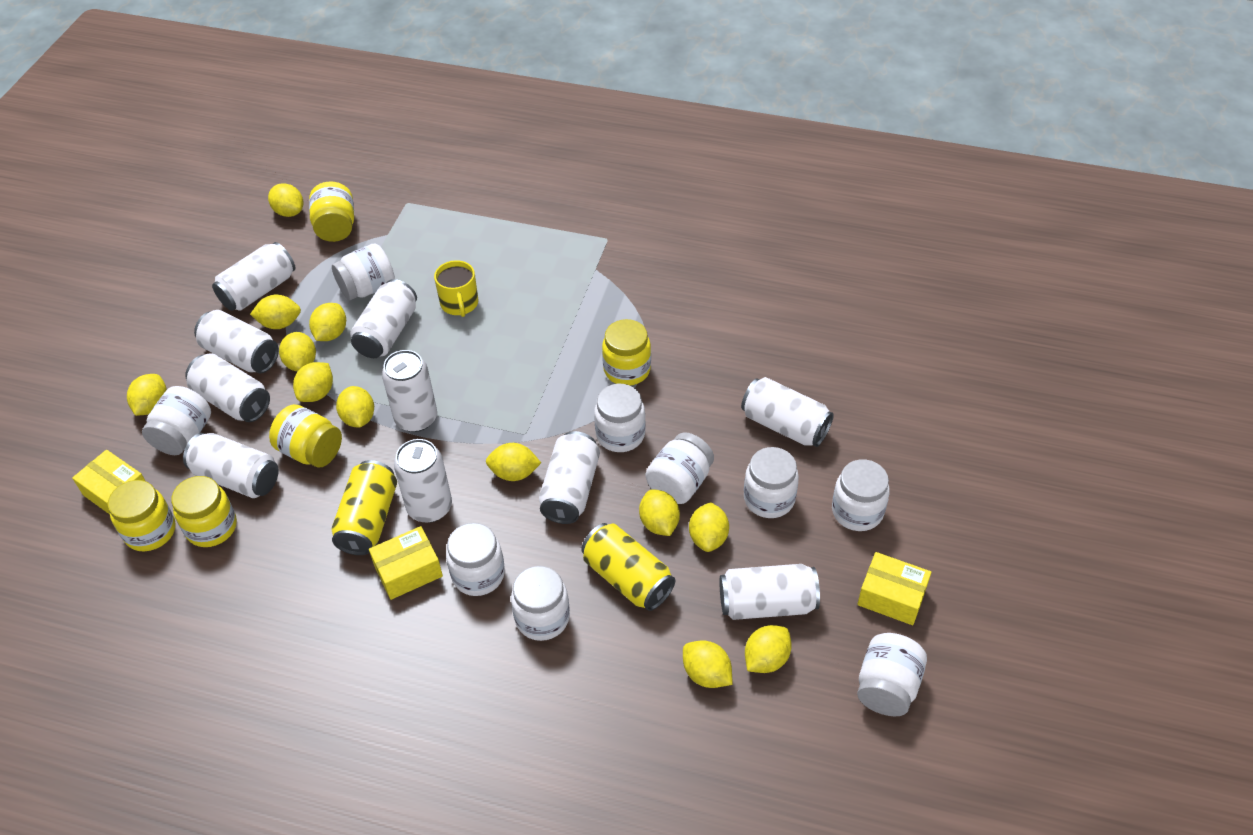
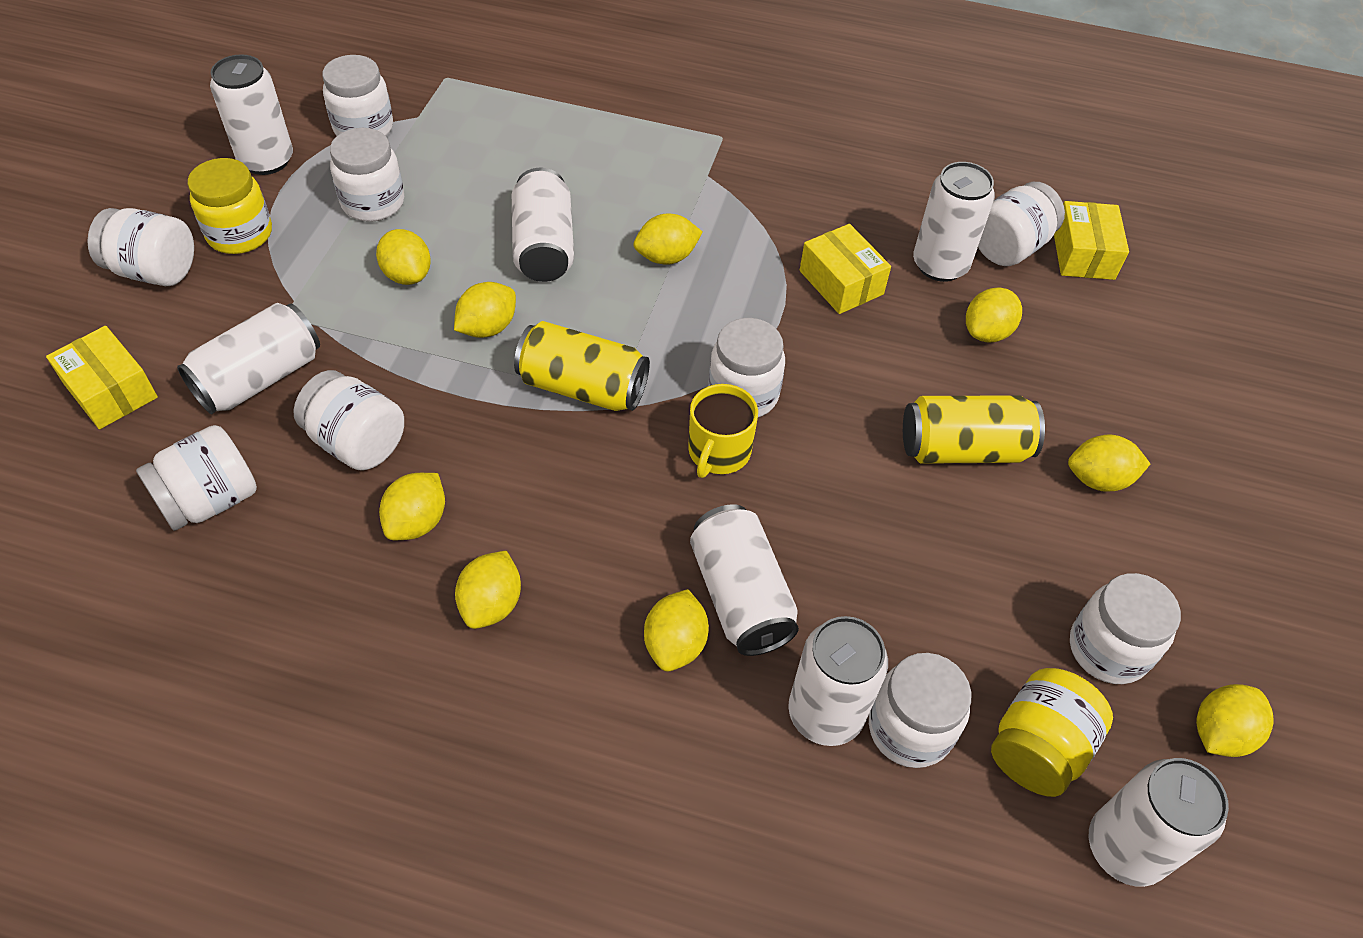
white can: [183,433,279,498] [185,353,270,422] [194,310,279,373] [212,242,295,311] [350,279,417,358] [382,350,437,432] [394,439,452,523] [539,431,600,524] [719,564,820,620] [741,377,834,447] = 10 -> [177,303,320,414] [210,55,293,175] [512,168,574,282] [690,504,799,656] [788,616,888,746] [913,162,995,282] [1089,758,1229,887] = 7
yellow jar: [108,480,176,551] [171,476,237,547] [269,404,342,468] [309,182,354,242] [602,319,651,386] = 5 -> [188,158,272,254] [991,668,1113,797] = 2
yellow lemon: [127,374,167,416] [250,294,301,329] [268,183,303,217] [279,332,316,371] [293,362,333,402] [309,303,346,341] [336,386,374,428] [486,443,541,481] [639,490,680,536] [683,641,732,688] [689,502,729,552] [745,625,792,673] = 12 -> [376,229,431,285] [379,473,445,540] [454,282,516,338] [455,551,521,629] [634,214,703,265] [644,589,709,672] [966,287,1022,343] [1068,434,1150,492] [1196,684,1273,757] = 9

